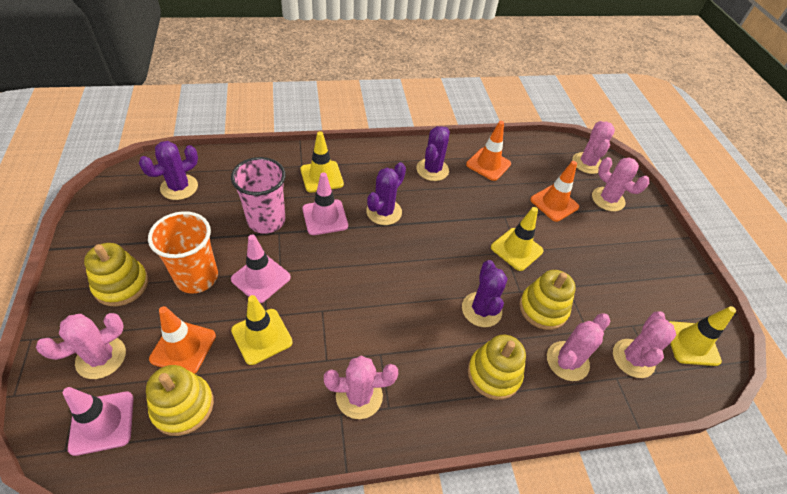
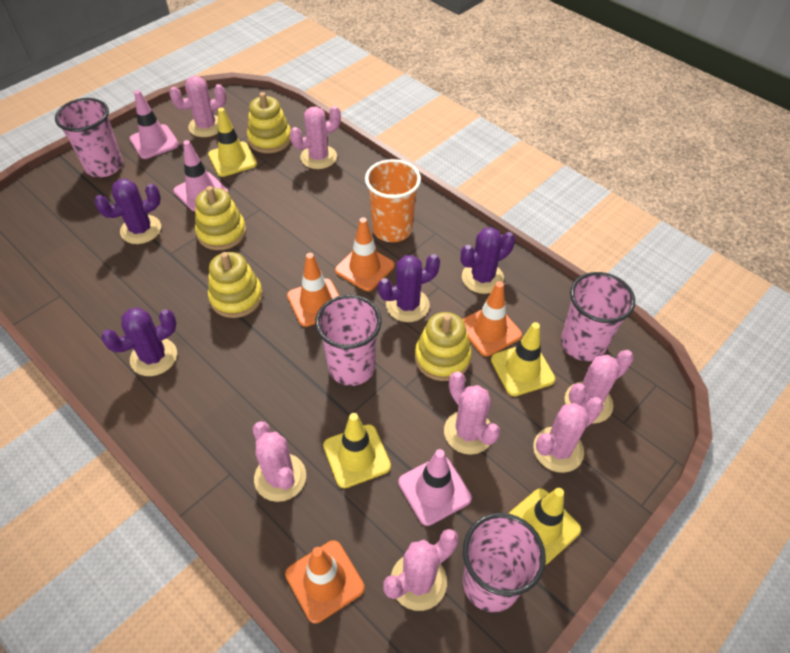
orange traffic cone: [149,306,216,374] [466,121,511,181] [530,161,579,222] = 3 -> [285,540,365,623] [287,253,339,327] [335,217,395,291] [462,281,522,356] = 4
pink cactus: [36,313,126,379] [324,356,398,419] [547,314,610,381] [572,121,615,174] [592,157,649,212] [613,312,676,378] = 6 -> [169,76,226,137] [253,421,306,502] [290,106,341,169] [383,529,459,611] [444,372,500,455] [533,397,604,473] [565,350,634,424] = 7
pink cup: [231,157,286,234] = 1 -> [55,98,123,177] [315,295,382,386] [463,513,546,613] [561,272,635,361] = 4

